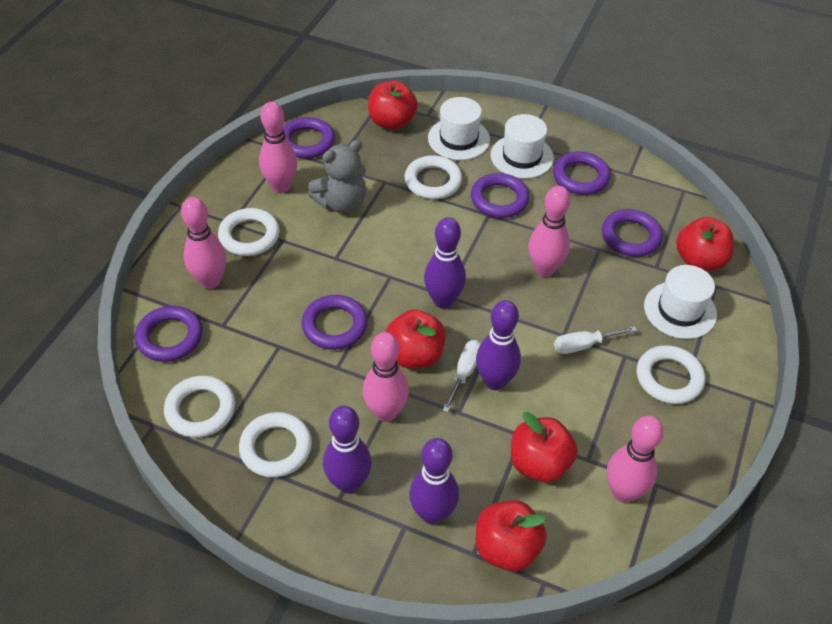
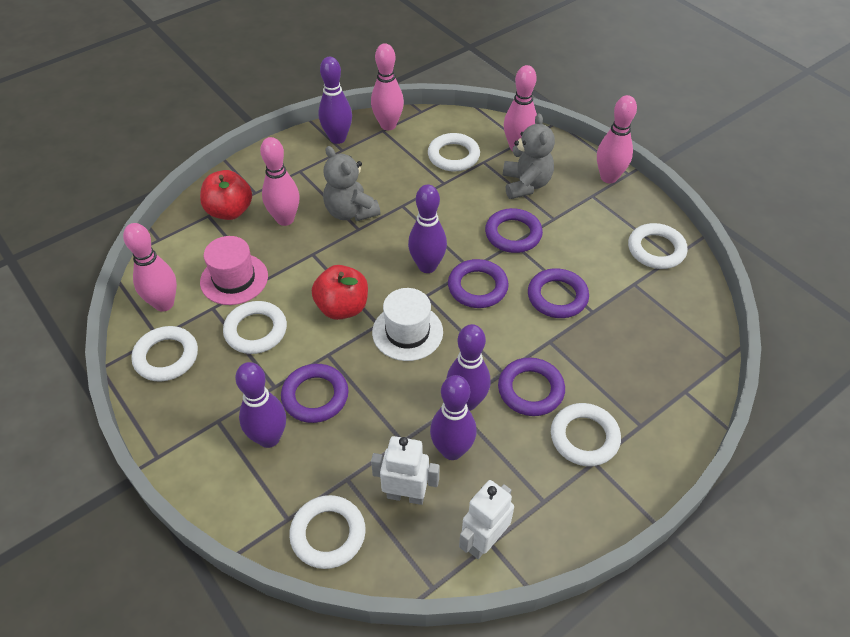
grey teddy bear: [308,140,366,213] = 1 -> [323,146,381,221] [503,113,555,199] = 2
pink hat: none = 0 -> [200,236,268,305] = 1
purple bowling pin: [323,406,372,494] [409,438,459,525] [424,217,466,309] [476,300,521,390] = 4 -> [235,362,286,448] [319,57,352,144] [408,185,447,273] [430,375,477,460] [446,324,491,411] = 5
purple ring: [135,306,203,362] [283,117,335,158] [302,295,368,350] [471,173,529,218] [553,151,611,195] [602,209,663,257] = 6 -> [281,364,348,423] [448,259,509,308] [485,208,543,253] [498,357,565,416] [528,268,589,318] = 5
red apple: [368,80,418,130] [385,310,446,369] [476,500,547,571] [511,412,578,483] [676,217,734,271] = 5 -> [200,170,252,220] [312,265,368,320] = 2
white hat: [428,97,490,160] [491,114,554,179] [644,265,717,339] = 3 -> [372,288,443,361] = 1
white ring: [164,376,235,438] [218,208,280,256] [239,412,312,477] [405,155,462,199] [637,345,705,404] = 5 -> [131,326,198,382] [223,301,287,354] [289,495,365,569] [428,133,480,172] [551,403,621,466] [628,223,687,269] = 6
white robot: none = 0 -> [371,436,440,505] [459,480,514,559] = 2
white screwdriver: [442,340,481,412] [554,326,637,354] = 2 -> none = 0

